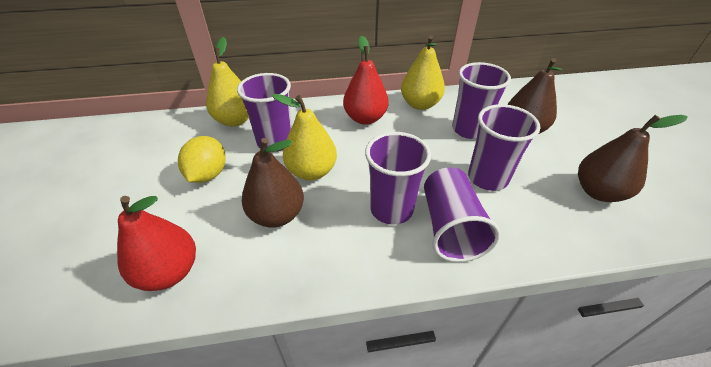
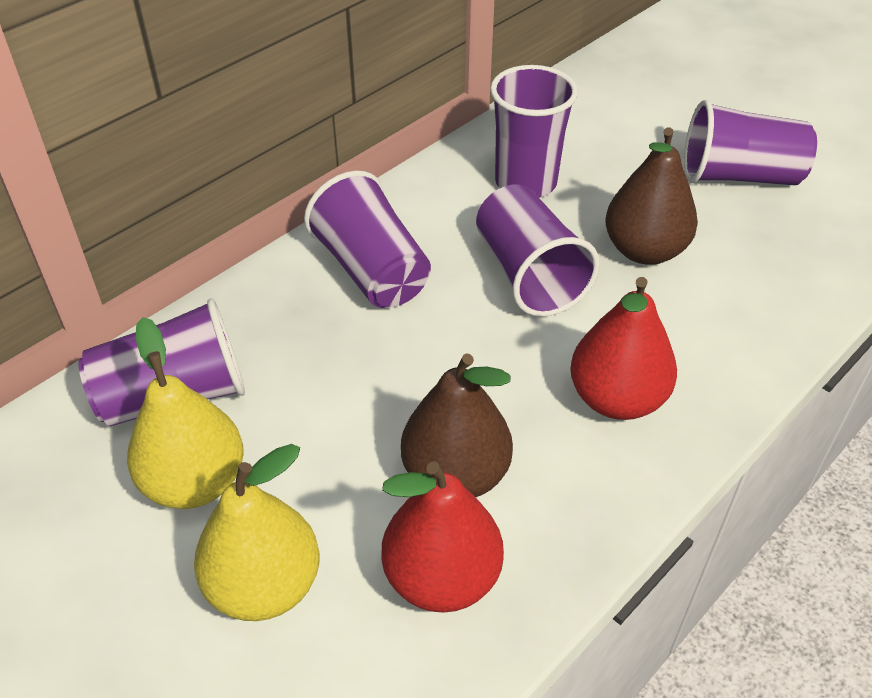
brown pear: [242,138,304,227] [507,58,562,134] [578,115,688,202] = 3 -> [401,353,513,497] [605,128,698,265] = 2
yellow lemon: [178,136,225,183] = 1 -> none = 0
yellow pear: [206,37,249,127] [272,94,337,180] [401,35,445,110] = 3 -> [127,317,244,509] [194,444,319,621] = 2

